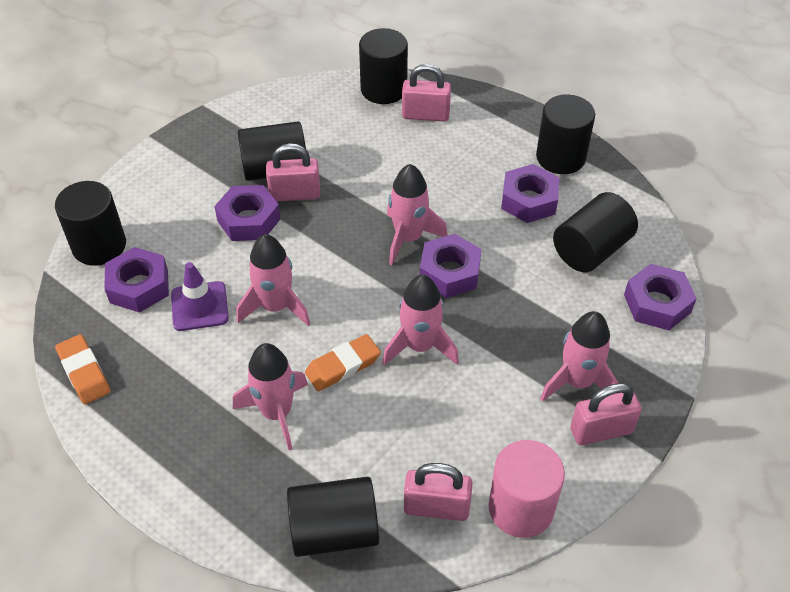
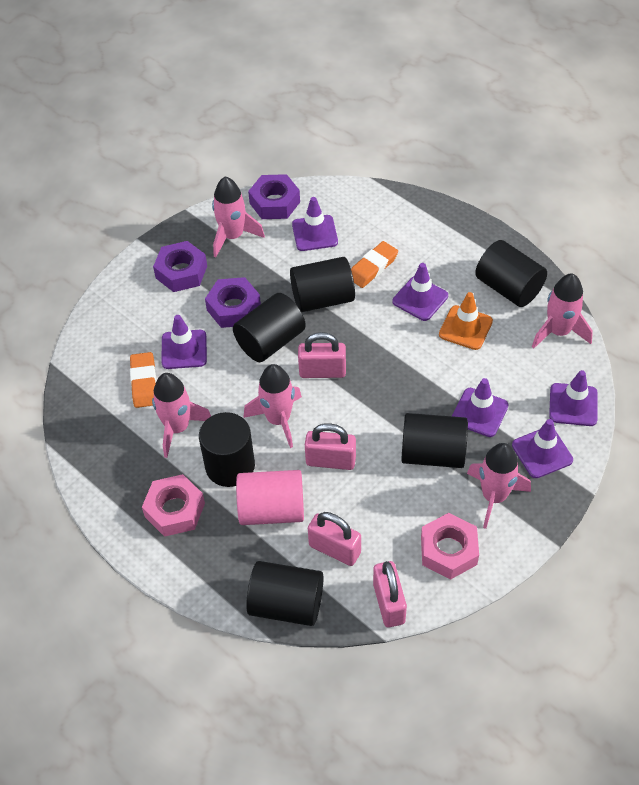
orange traffic cone: none = 0 -> [439,292,493,350] = 1
pink nut: none = 0 -> [142,474,205,537] [421,513,479,579] = 2
purple nut: [104,247,169,313] [214,185,280,241] [420,234,482,298] [501,164,560,223] [624,264,697,330] = 5 -> [153,241,207,292] [205,277,261,328] [248,174,300,219] = 3
purple traffic cone: [171,262,229,331] = 1 -> [162,315,207,369] [292,197,338,251] [392,263,448,321] [452,378,509,437] [512,419,573,478] [549,370,598,426] = 6

